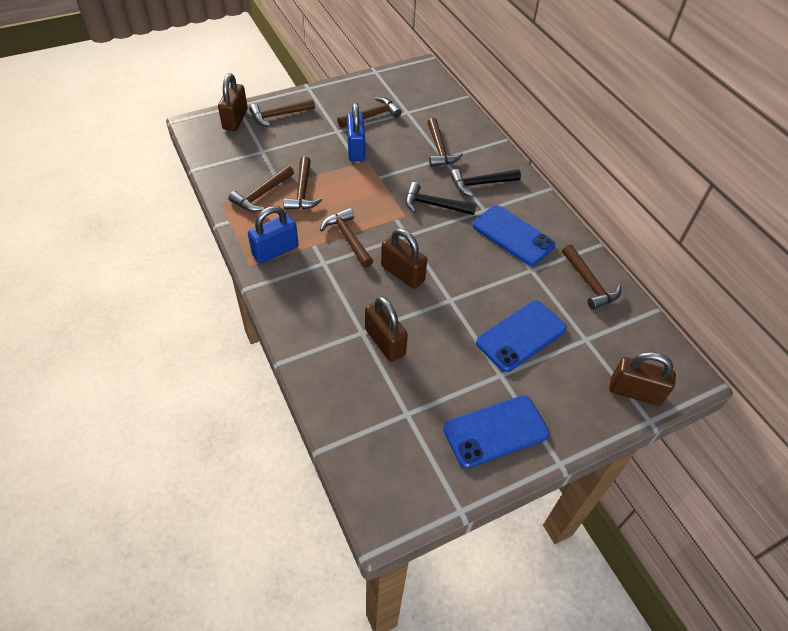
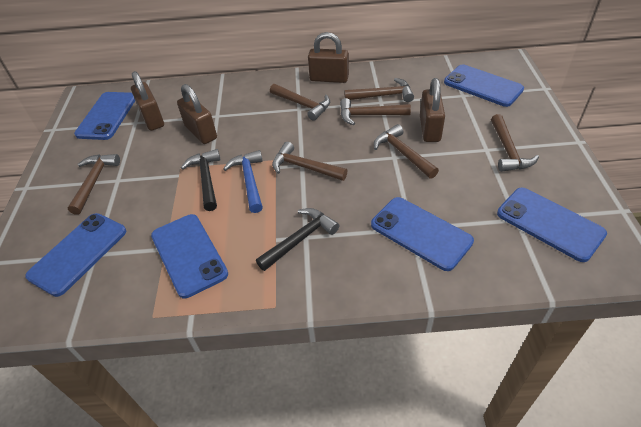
blue hammer: none = 0 -> [223,150,263,213] = 1
blue padlock: [248,206,299,264] [347,103,365,161] = 2 -> none = 0
blue phone: [443,395,549,468] [472,205,555,266] [476,301,567,372] = 3 -> [25,213,126,297] [74,92,135,140] [151,214,228,298] [371,197,474,271] [444,65,524,107] [497,188,607,262] = 6

